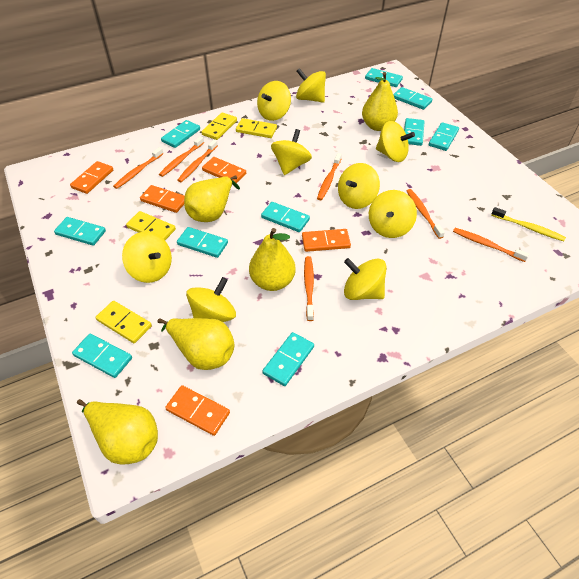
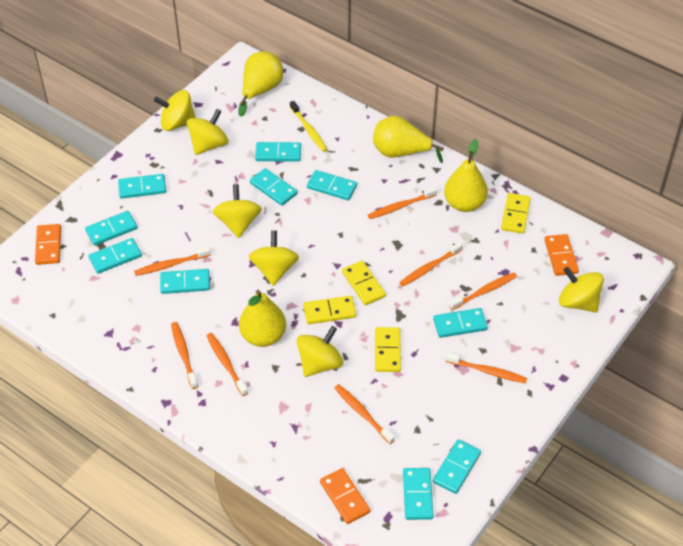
orange domino: [70,161,113,194] [140,185,185,213] [165,385,230,436] [202,157,246,183] [302,229,351,252] = 5 -> [35,224,61,265] [320,468,370,524] [544,234,579,276] = 3
orange toothbrush: [113,147,164,189] [159,136,204,177] [178,139,218,182] [304,256,314,321] [317,153,342,200] [407,189,445,239] [453,228,529,262] = 7 -> [134,247,211,276] [171,322,198,389] [206,333,248,396] [335,384,395,444] [368,187,437,219] [399,242,463,286] [445,352,527,384] [449,273,517,310] = 8
yellow pear: [77,399,158,464] [158,318,235,370] [184,175,240,222] [249,228,296,291] [362,72,398,131] = 5 -> [238,51,283,117] [239,290,286,347] [373,116,444,163] [444,139,488,212] = 4
yellow spinning top: [122,232,172,283] [186,277,236,322] [257,81,291,121] [271,129,312,175] [296,68,326,103] [338,163,380,209] [344,258,387,300] [369,190,417,238] [376,121,415,162] = 9 -> [154,90,196,131] [187,109,228,155] [213,184,262,238] [248,230,299,286] [297,326,343,377] [559,267,604,313] = 6

